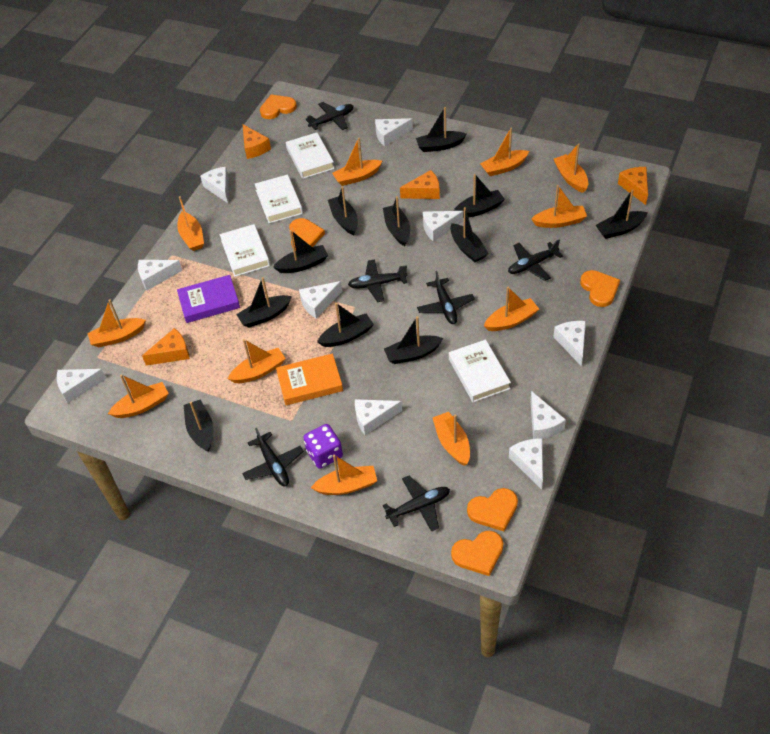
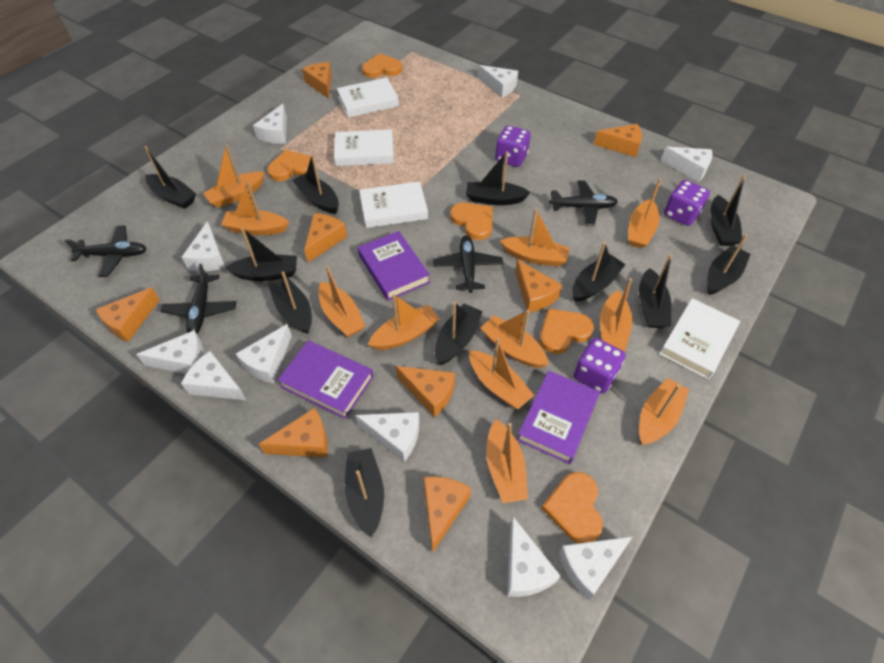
black plane: [242,428,304,486] [305,102,354,130] [348,259,408,302] [383,475,450,532] [417,271,475,324] [508,240,563,281] = 6 -> [65,225,147,277] [161,263,237,334] [433,235,503,293] [549,180,618,226] = 4
orange book: [276,354,343,405] = 1 -> none = 0
orange cheese: [142,328,190,366] [243,125,271,159] [400,170,440,199] [618,167,648,205] = 4 -> [96,287,160,342] [259,408,328,458] [302,62,332,99] [304,213,347,262] [396,366,455,417] [424,476,471,553] [515,259,562,313] [594,124,642,157] = 8
purple book: [177,275,240,323] = 1 -> [277,340,373,419] [358,231,430,300] [517,371,600,464] = 3
purple dice: [303,424,343,469] = 1 -> [495,125,531,167] [573,338,626,394] [664,180,710,226] = 3

